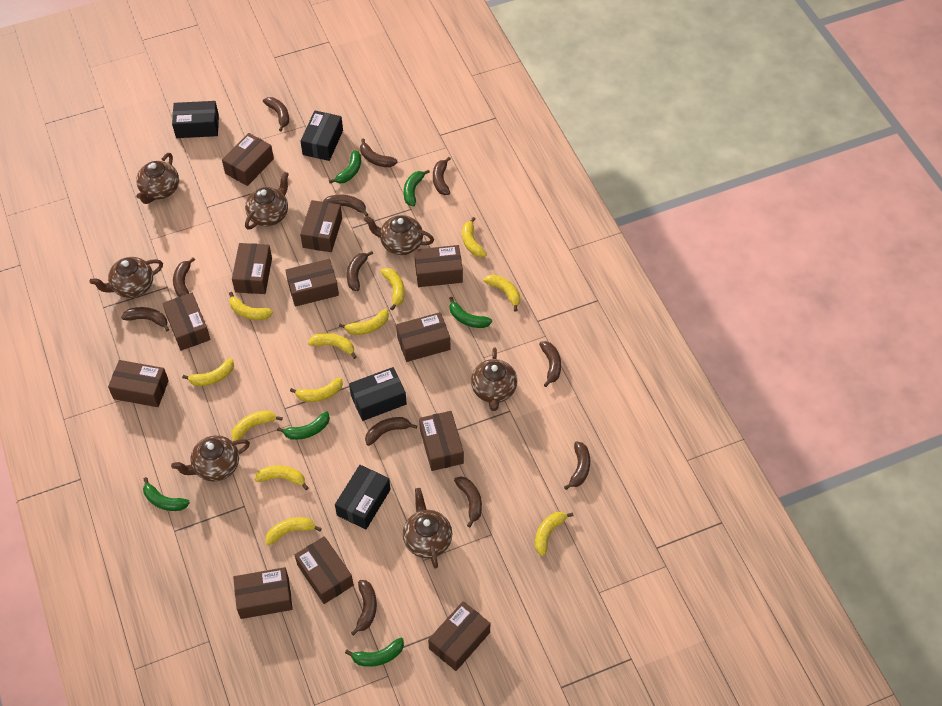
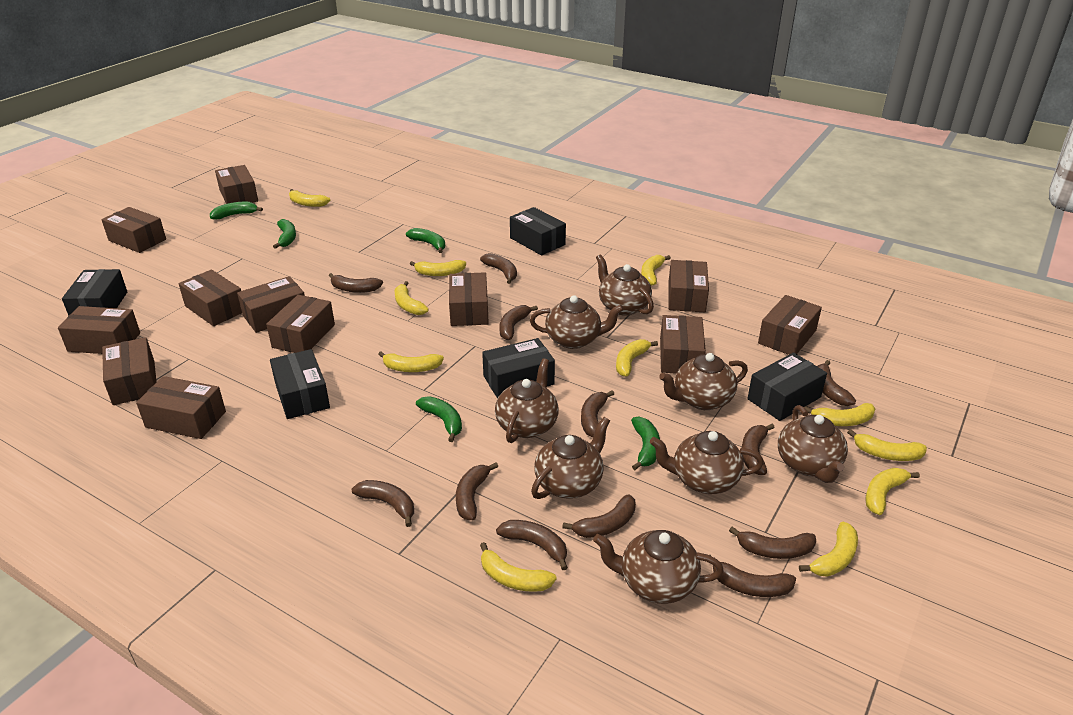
black box: [172,101,219,138] [300,111,343,161] [335,465,391,529] [349,367,407,421] = 4 -> [62,269,127,316] [270,349,330,419] [482,338,555,399] [510,207,566,255] [747,353,827,421] = 5
brown teapot: [90,257,163,298] [136,153,179,204] [171,435,250,482] [245,172,289,229] [364,215,434,255] [403,488,453,569] [471,348,517,411] = 7 -> [495,358,559,443] [530,295,624,349] [531,417,610,499] [593,530,724,604] [596,254,654,316] [650,431,764,494] [659,353,748,410] [778,405,848,483] = 8
green banana: [143,477,190,511] [277,412,330,440] [329,150,361,183] [345,638,404,667] [404,169,430,206] [449,297,492,328] = 6 -> [210,202,263,220] [273,219,296,249] [406,228,445,253] [416,396,462,442] [631,417,660,470] = 5
yellow banana: [182,358,234,386] [229,292,273,320] [231,410,283,441] [254,465,309,490] [265,517,322,546] [290,378,343,402] [308,333,356,359] [339,309,389,335] [381,268,405,310] [462,217,487,258] [483,275,520,311] [535,512,574,556] = 12 -> [289,189,330,207] [378,351,444,372] [395,281,428,315] [410,260,466,276] [480,542,557,592] [616,339,658,377] [641,255,671,286] [799,522,858,577] [804,403,875,426] [847,429,927,461] [865,468,920,515] = 11

